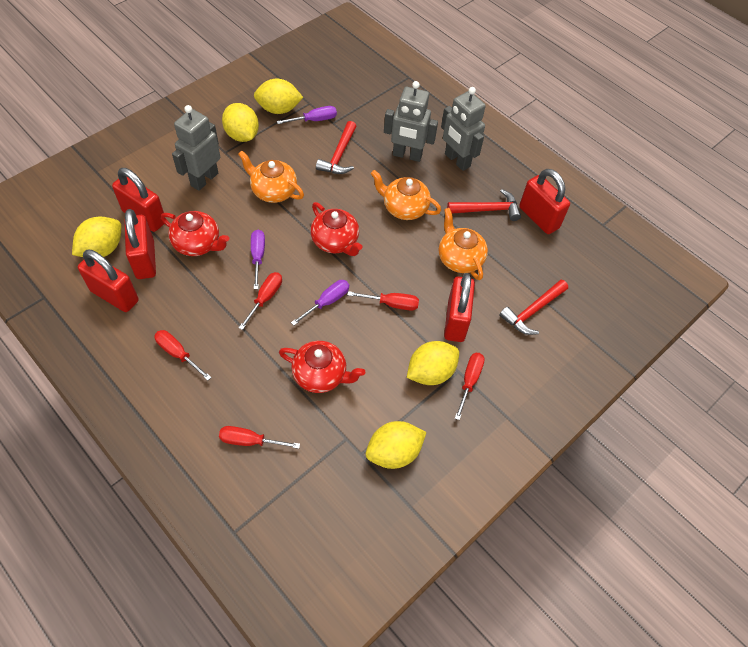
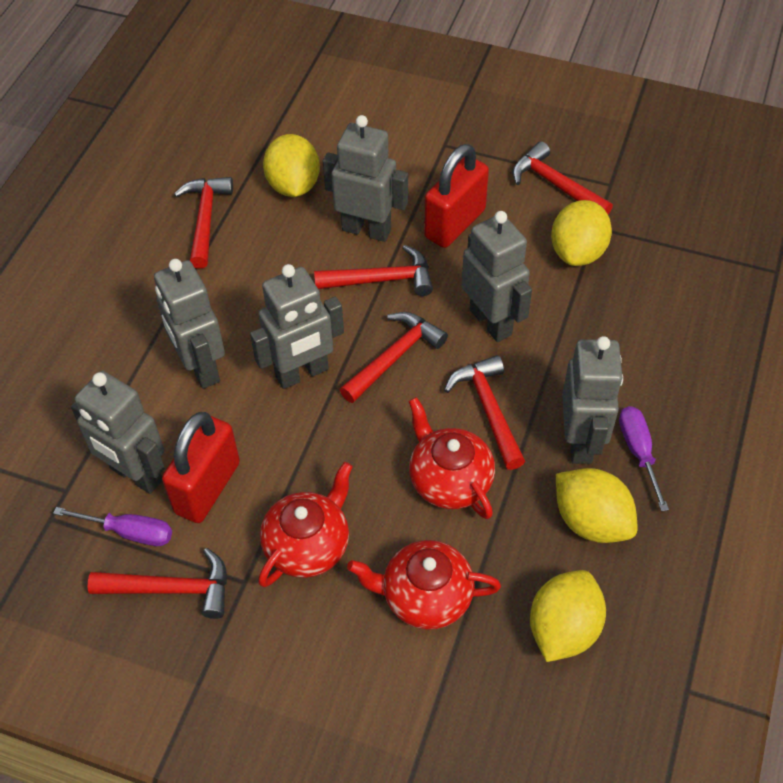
grey robot: [172,105,220,191] [384,81,438,162] [441,87,486,171] = 3 -> [71,371,165,494] [154,259,225,389] [250,264,344,389] [323,115,408,242] [462,211,532,342] [562,336,623,464] = 6
orange teapot: [238,150,304,203] [371,170,441,220] [439,208,488,280] = 3 -> none = 0
purple screwdriver: [251,230,265,289] [277,106,337,124] [291,280,349,325] = 3 -> [53,507,172,546] [619,406,669,512] = 2
red hammer: [316,121,357,174] [447,189,521,221] [499,280,568,335] = 3 -> [88,548,227,619] [174,177,233,269] [314,245,433,296] [340,312,448,403] [444,355,525,470] [512,141,613,214] = 6
red padlock: [78,250,139,312] [112,168,165,232] [125,209,156,279] [444,273,475,342] [519,169,570,234] = 5 -> [162,412,240,523] [424,144,489,248] = 2
red screwdriver: [154,330,212,380] [219,426,300,449] [239,272,282,330] [347,291,419,311] [455,353,485,420] = 5 -> none = 0
yellow lemon: [72,217,121,257] [222,103,259,142] [254,78,303,114] [366,421,427,469] [407,341,459,385] = 5 -> [263,134,320,197] [530,570,606,662] [551,200,612,266] [556,468,638,543] = 4

